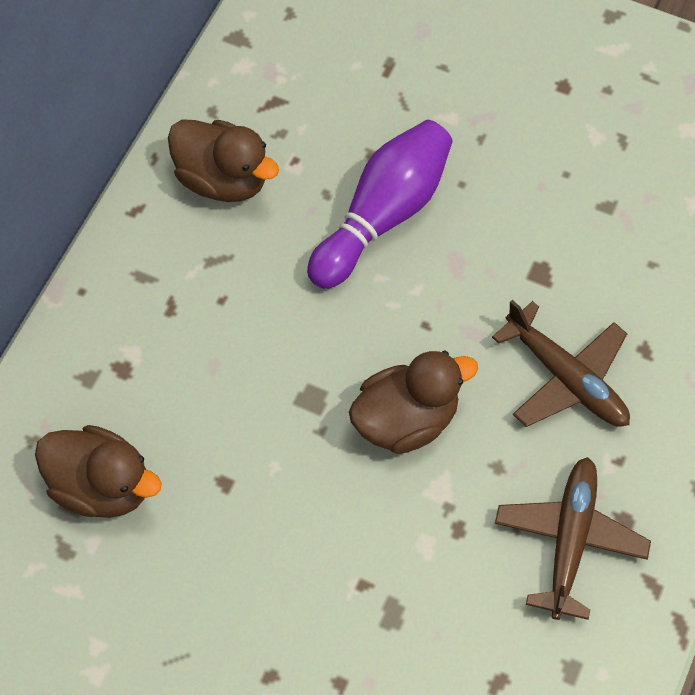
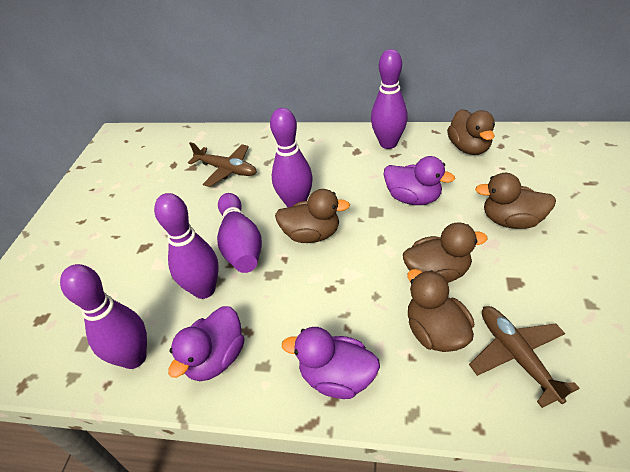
brown duck: [35,425,162,518] [168,119,279,202] [349,351,478,454] = 3 -> [275,189,350,243] [403,222,488,283] [407,269,474,352] [447,109,495,155] [475,173,556,229] = 5
purple bowling pin: [307,120,453,289] = 1 -> [60,264,147,369] [154,193,219,299] [217,193,262,273] [270,108,313,207] [371,49,408,149] = 5
purple duck: none = 0 -> [168,306,244,381] [282,327,380,399] [383,156,455,205] = 3

